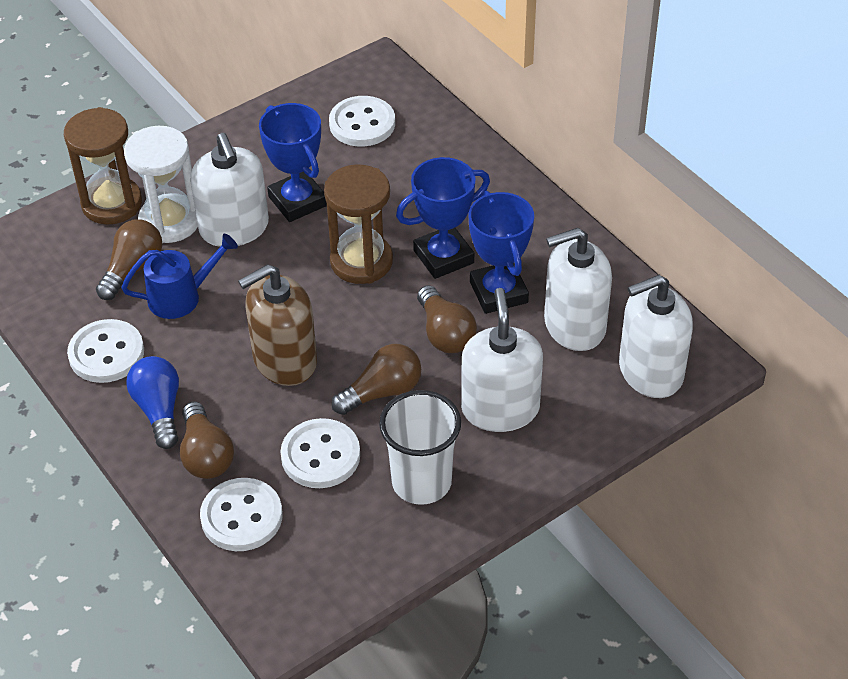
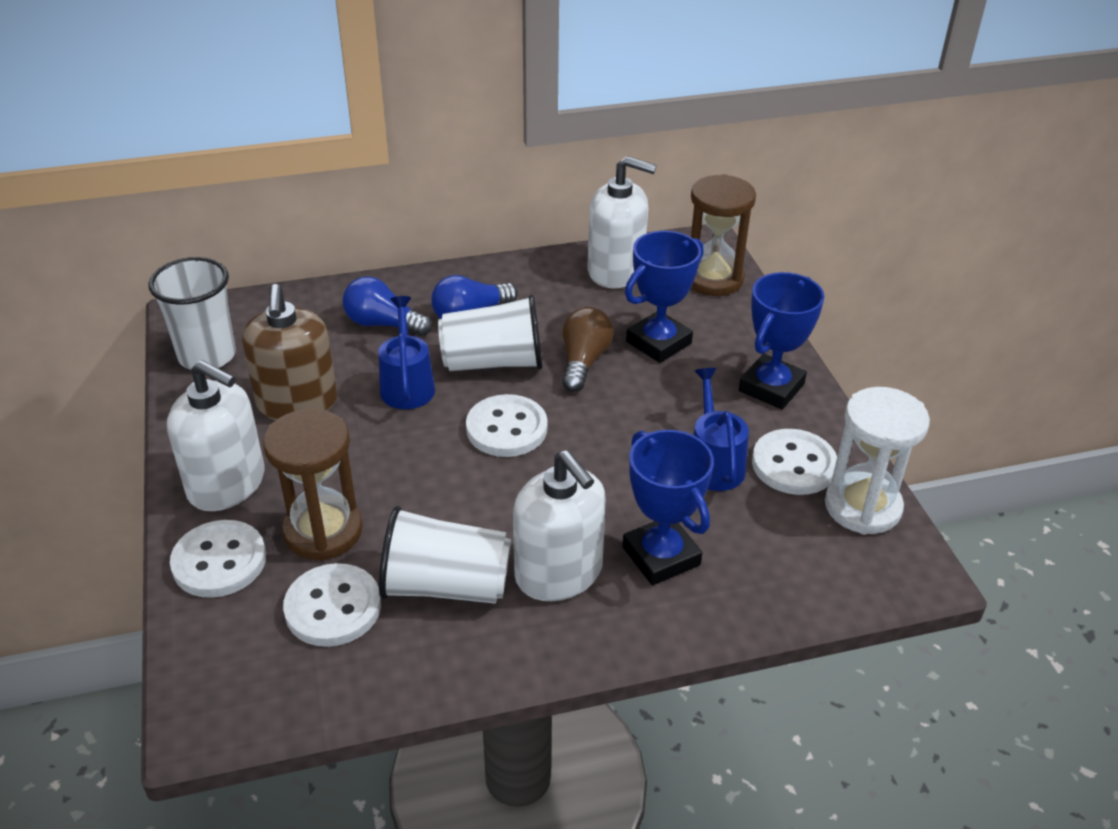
blue light bulb: [126,356,179,449] = 1 -> [343,276,432,336] [431,275,518,319] = 2
blue watering can: [121,234,238,319] = 1 -> [378,296,435,409] [693,368,749,491] = 2
brown light bulb: [96,219,162,300] [180,402,234,479] [332,344,421,415] [417,285,477,353] = 4 -> [562,307,614,392] = 1
white cup: [379,390,461,505] = 1 -> [148,257,236,370] [379,506,511,604] [438,295,543,371] = 3
white soap dispenser: [190,133,269,247] [461,288,543,432] [544,228,612,351] [619,275,693,398] = 4 -> [167,360,264,511] [513,450,606,601] [588,156,656,289] = 3

